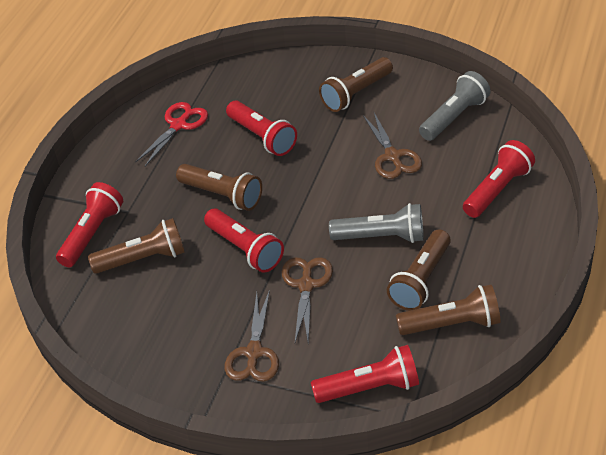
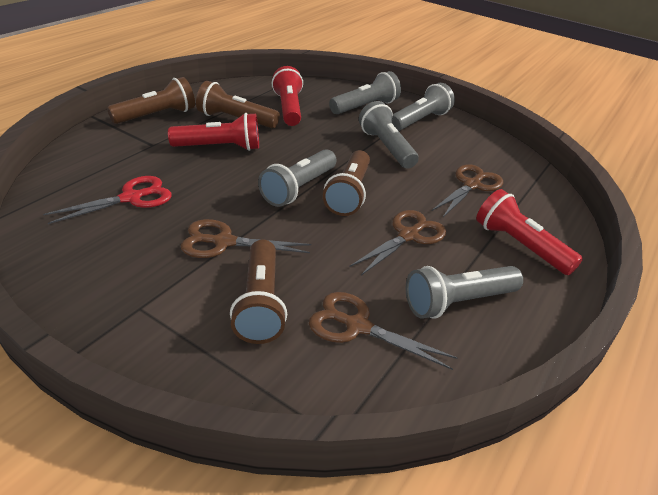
brown flashlight: [88,218,185,274] [176,164,262,211] [319,57,393,112] [387,229,451,311] [396,284,500,335] = 5 -> [107,77,195,124] [196,81,280,128] [230,240,287,344] [323,150,370,216] = 4
brown scissors: [225,290,279,382] [282,257,333,342] [363,113,422,179] = 3 -> [181,219,311,258] [309,292,457,370] [350,210,446,275] [432,164,503,217] = 4
grey flashlight: [329,203,424,243] [419,71,490,141] = 2 -> [258,149,337,207] [329,71,401,114] [359,101,419,169] [392,83,455,131] [405,266,523,319] = 5
red flashlight: [56,182,123,267] [204,209,284,273] [226,101,297,156] [311,345,419,403] [463,140,535,218] = 5 -> [168,113,259,151] [272,66,303,126] [476,189,583,275] = 3

